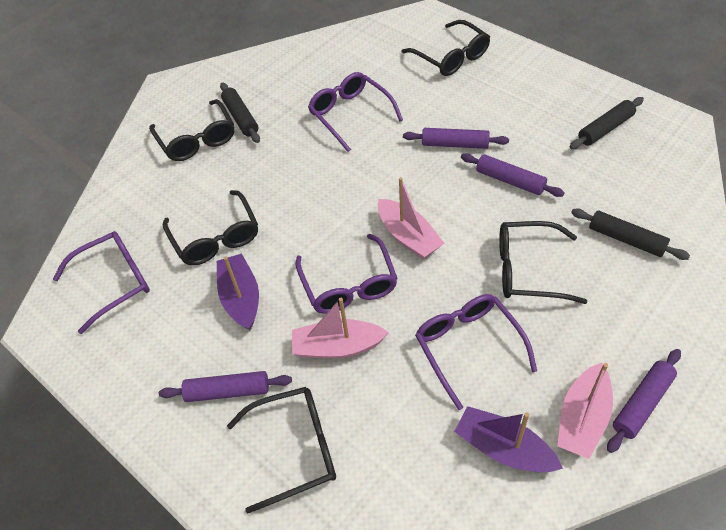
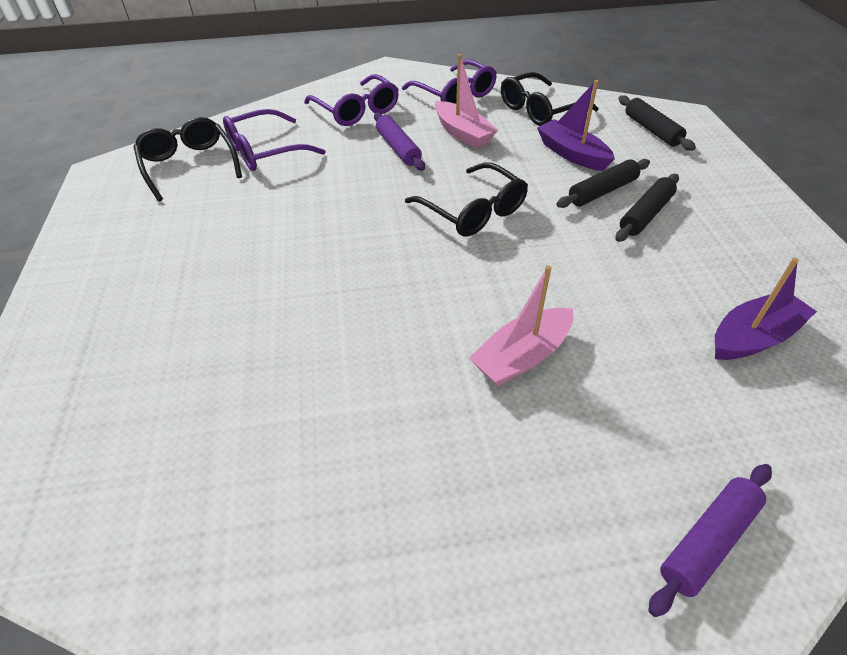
black glasses: [149,99,234,161] [163,190,258,265] [227,387,336,513] [402,20,490,76] [499,221,587,304] = 5 -> [134,117,242,201] [405,162,528,237] [501,72,598,126] = 3
pink boat: [292,298,389,358] [378,177,444,259] [557,363,613,459] = 3 -> [435,54,498,148] [469,265,573,386] = 2
purple glasses: [53,231,150,334] [296,234,398,314] [308,72,403,152] [415,294,537,410] = 4 -> [223,109,325,171] [304,74,399,126] [402,60,497,104] = 3
purple rolling pin: [159,371,292,402] [403,128,509,149] [461,153,565,197] [607,349,681,453] = 4 -> [374,112,425,171] [648,464,772,617] = 2

